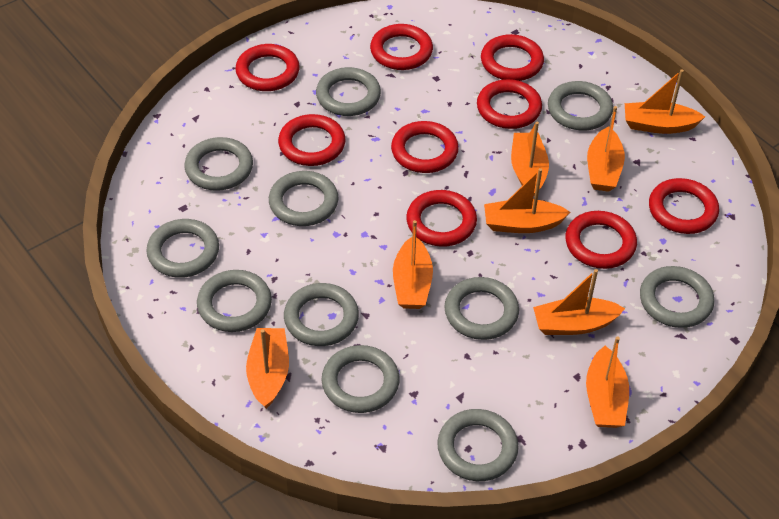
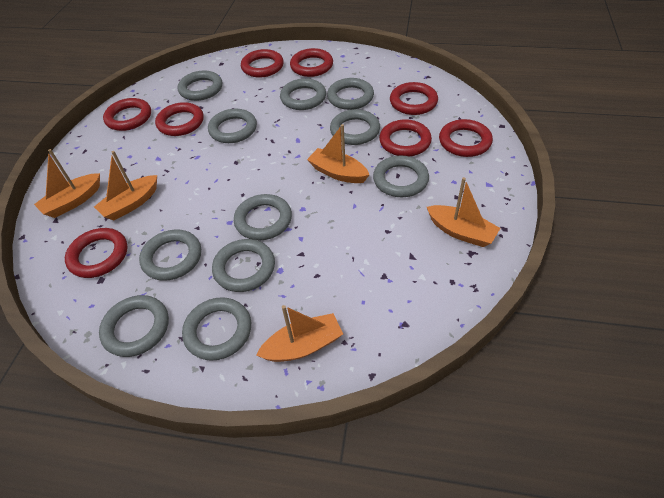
orange boat: [246,328,289,409] [393,220,433,309] [484,168,570,233] [511,122,549,196] [533,269,625,335] [586,336,629,428] [587,106,625,192] [625,69,705,134] = 8 -> [34,149,100,218] [94,151,157,221] [256,305,343,362] [307,124,369,183] [427,177,500,247] = 5
red ring: [235,44,300,91] [278,114,346,166] [370,24,433,70] [391,121,459,173] [406,190,477,247] [477,79,542,129] [481,34,544,81] [565,211,637,269] [649,178,719,234] = 9 -> [65,228,128,278] [103,98,151,131] [155,102,204,136] [241,49,284,78] [290,48,333,77] [379,119,432,157] [390,82,438,115] [439,119,493,157] = 8

